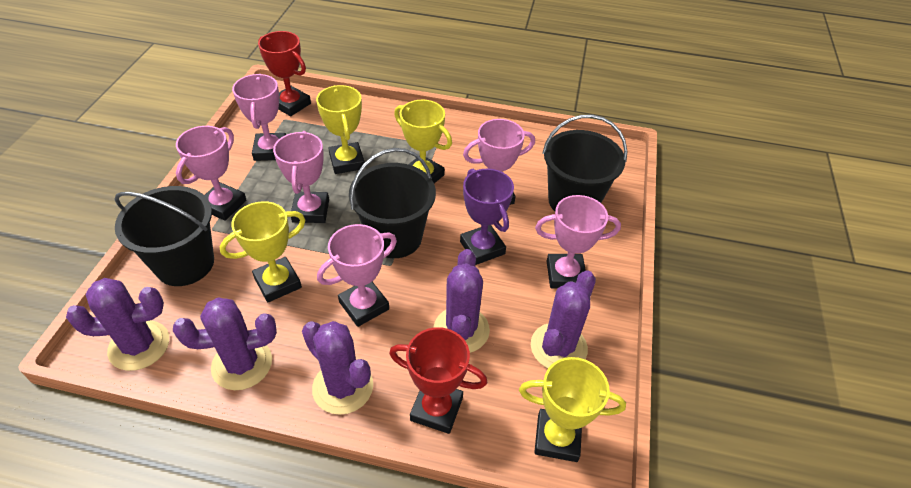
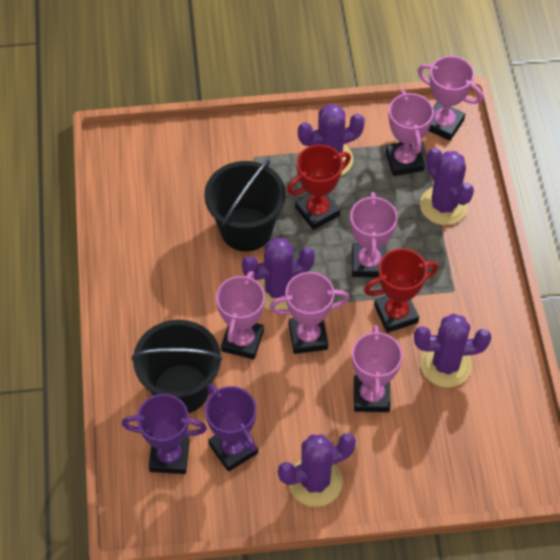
black bucket: [114,186,214,286] [349,148,436,258] [542,114,627,211] = 3 -> [132,320,223,413] [204,159,286,252] = 2
purple trophy: [460,168,514,265] = 1 -> [122,394,207,474] [205,384,258,472] = 2
yellow trophy: [220,201,305,302] [316,85,365,174] [394,100,452,183] [519,357,626,462] = 4 -> none = 0

